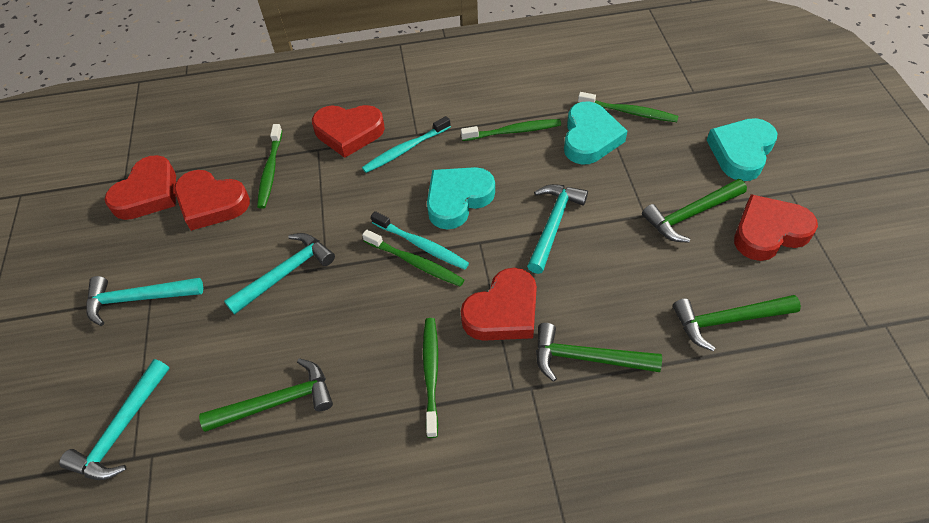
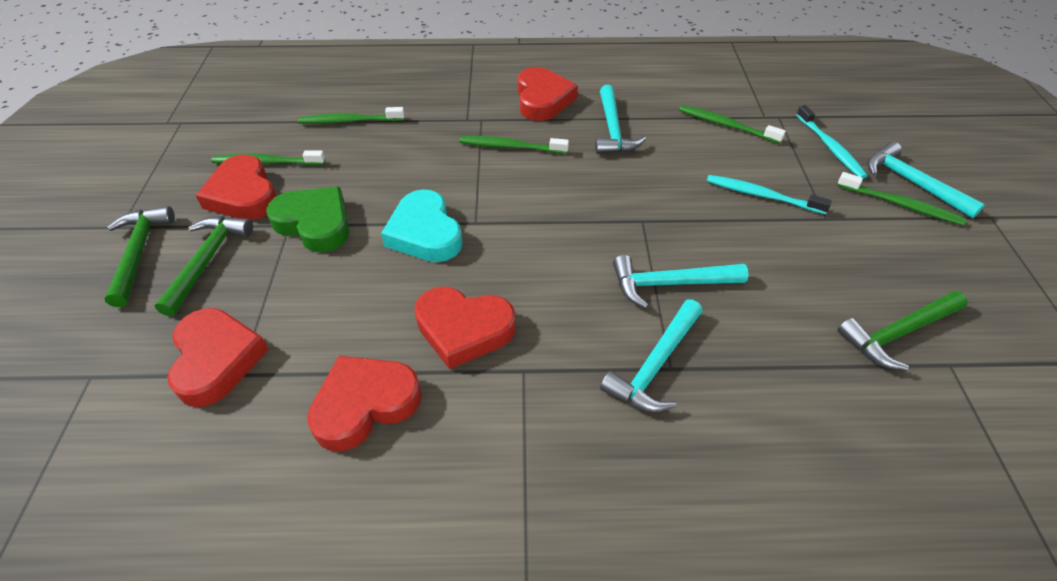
green hammer: [199,358,333,432] [536,323,662,382] [642,179,747,243] [673,295,801,352] = 4 -> [105,206,175,307] [155,216,253,316] [837,291,968,370] = 3
green heart: none = 0 -> [266,187,349,252] = 1
turquoise heart: [427,167,495,230] [564,102,628,165] [707,118,778,181] = 3 -> [381,189,463,262] = 1

